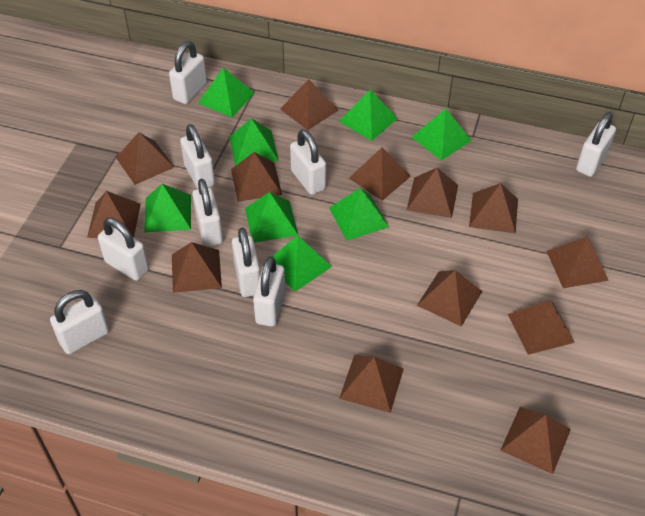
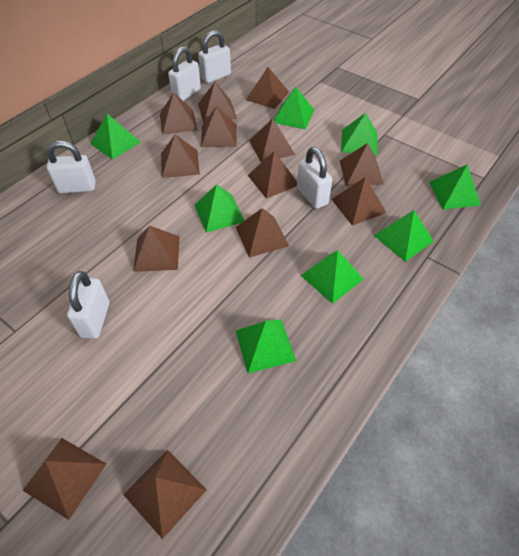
white padlock: [50,290,109,354] [98,218,149,281] [169,41,207,104] [180,124,215,189] [192,179,223,247] [232,228,261,297] [253,256,286,327] [290,129,326,195] [576,112,616,177] = 9 -> [47,141,96,193] [67,271,109,339] [168,46,201,101] [198,30,231,83] [297,147,332,209] = 5

